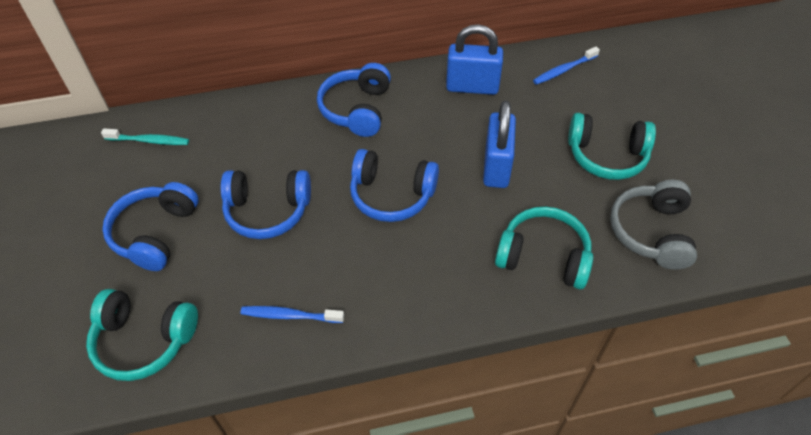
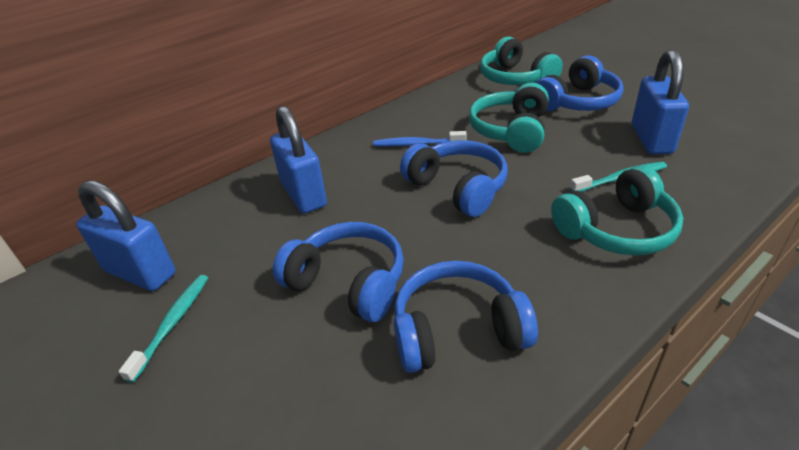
blue padlock: [446,24,503,95] [483,101,516,188] = 2 -> [76,181,176,291] [270,106,327,214] [632,49,689,154] = 3
blue toothbrush: [241,306,344,323] [533,47,600,85] = 2 -> [373,131,467,147] = 1
grey headphones: [610,180,697,270] = 1 -> none = 0
turquoise toothbrush: [101,128,189,145] = 1 -> [119,275,208,383] [570,162,667,192] = 2

